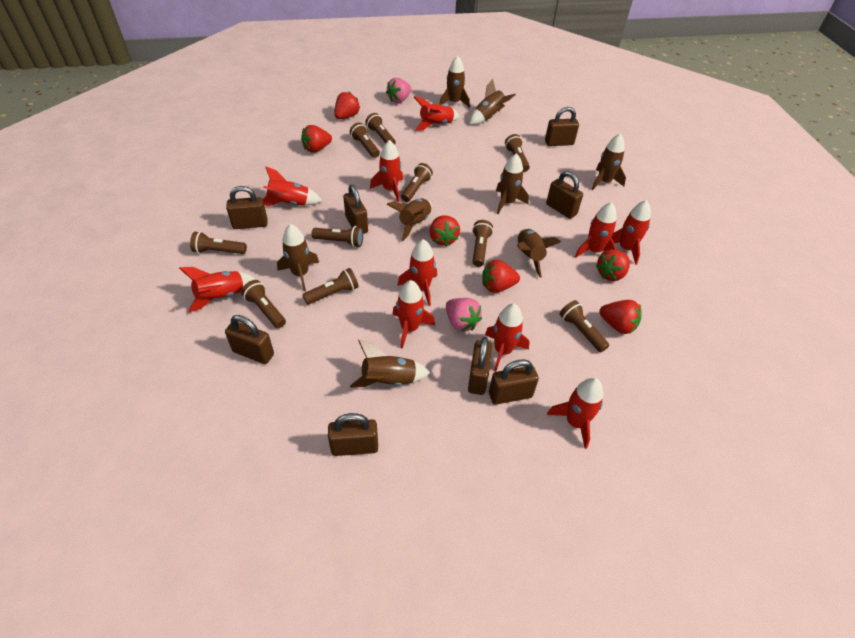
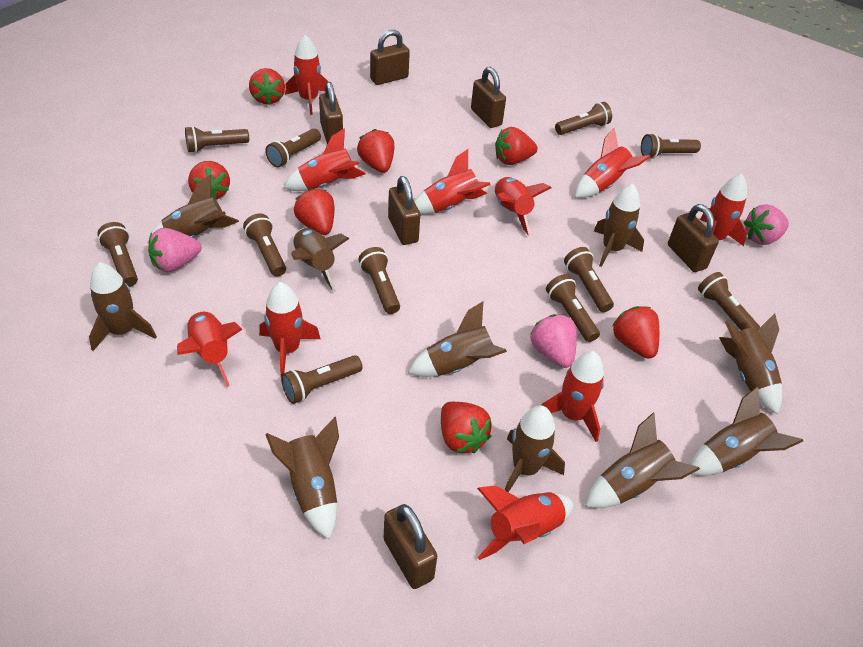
brown flashlight: [190,231,247,254] [241,280,286,328] [302,268,359,304] [312,226,363,247] [350,122,380,158] [365,113,396,145] [401,163,433,202] [472,220,493,267] [505,134,530,172] [559,300,609,352] = 10 -> [97,222,138,287] [185,126,249,153] [243,214,286,277] [265,129,321,168] [281,355,362,404] [358,247,400,314] [546,274,600,342] [555,102,612,135] [564,247,614,312] [641,133,701,159] [698,272,760,330] = 11
brown padlock: [225,315,274,364] [226,186,267,229] [328,413,378,456] [343,185,368,234] [468,337,492,395] [489,359,539,405] [545,107,579,146] [546,171,583,219] = 8 -> [319,82,343,144] [370,30,410,85] [384,504,437,589] [388,176,420,245] [471,67,506,128] [668,204,719,272] = 6
brown rocket: [277,224,319,291] [350,339,430,388] [386,198,432,241] [440,56,470,108] [470,79,516,125] [496,153,529,214] [517,229,561,278] [591,133,626,190] = 8 -> [89,262,157,351] [147,175,239,243] [265,417,339,540] [291,228,349,292] [408,301,507,377] [505,405,565,492] [585,413,700,508] [594,184,644,267] [690,386,803,476] [719,313,782,414] = 10
pink strawberry: [386,77,411,103] [446,298,482,332] = 2 -> [148,228,202,272] [530,314,577,368] [743,204,789,245] = 3
red strawberry: [301,125,332,153] [334,92,360,119] [430,215,460,246] [482,260,520,293] [596,249,630,281] [599,300,642,334] = 6 -> [188,161,230,200] [249,68,285,105] [294,188,334,235] [357,129,394,173] [441,402,492,453] [495,127,538,165] [612,306,659,359] = 7

